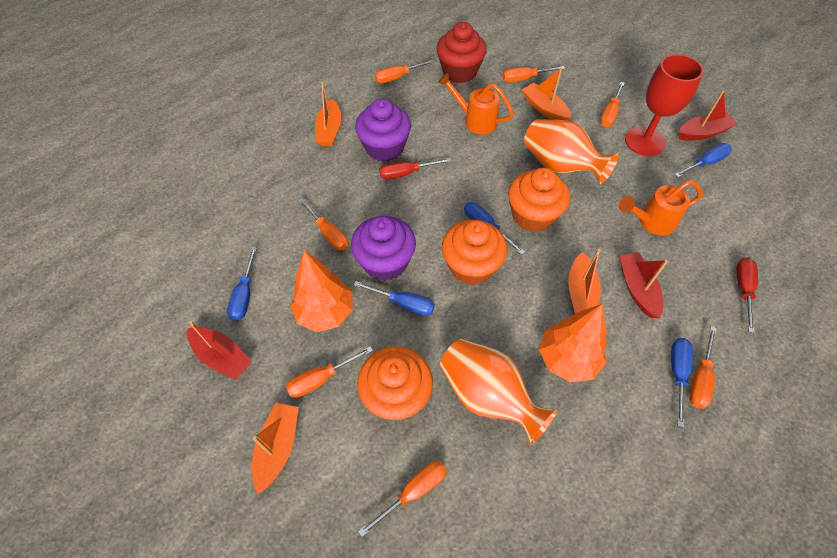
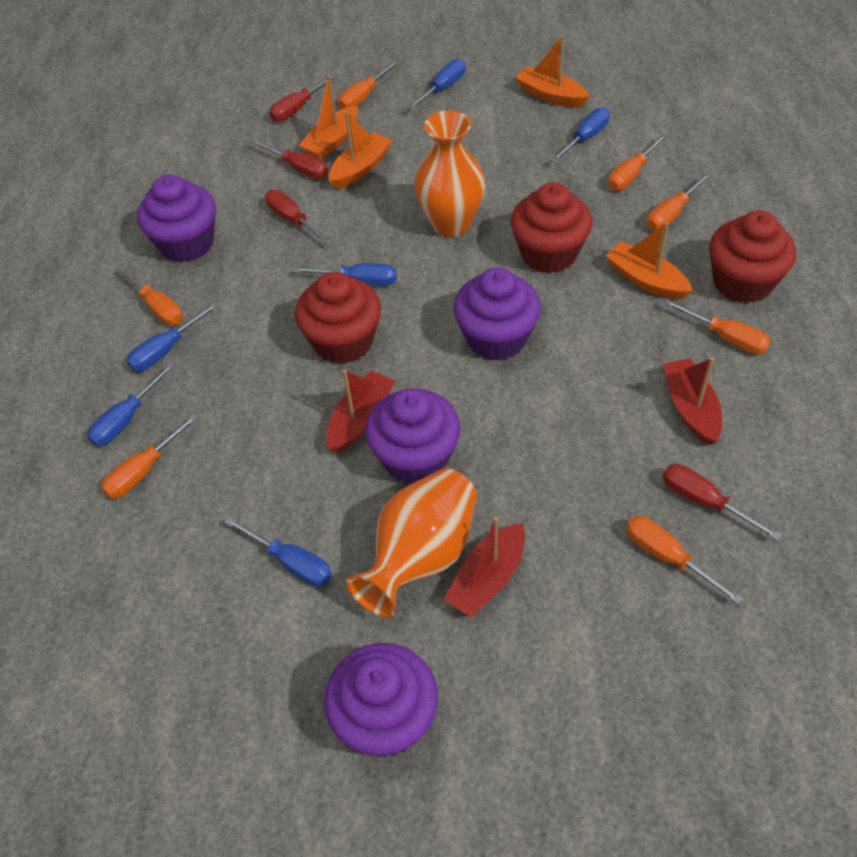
blue screwdriver: [227,247,257,321] [354,281,435,316] [464,202,525,255] [671,338,693,428] [675,143,732,177] = 5 -> [87,363,175,446] [126,302,218,371] [224,517,332,587] [293,263,397,286] [407,59,466,110] [551,107,610,162] = 6
orange cupcake: [357,346,433,420] [442,220,507,285] [508,168,570,232] = 3 -> none = 0
orange tree: [290,250,353,332] [539,304,607,383] = 2 -> none = 0
orange watering can: [438,73,514,135] [619,180,702,236] = 2 -> none = 0
purple cupcake: [351,216,416,281] [355,98,411,162] = 2 -> [137,174,216,263] [324,643,438,757] [365,388,460,484] [453,268,541,361] = 4
red cupcake: [437,22,487,83] = 1 -> [295,272,381,364] [511,182,592,273] [709,210,796,303] = 3
red goblet: [625,54,704,156] = 1 -> none = 0
red screwdriver: [379,158,451,180] [736,257,758,333] = 2 -> [251,139,328,179] [265,190,332,244] [269,73,338,122] [663,464,782,541] = 4

